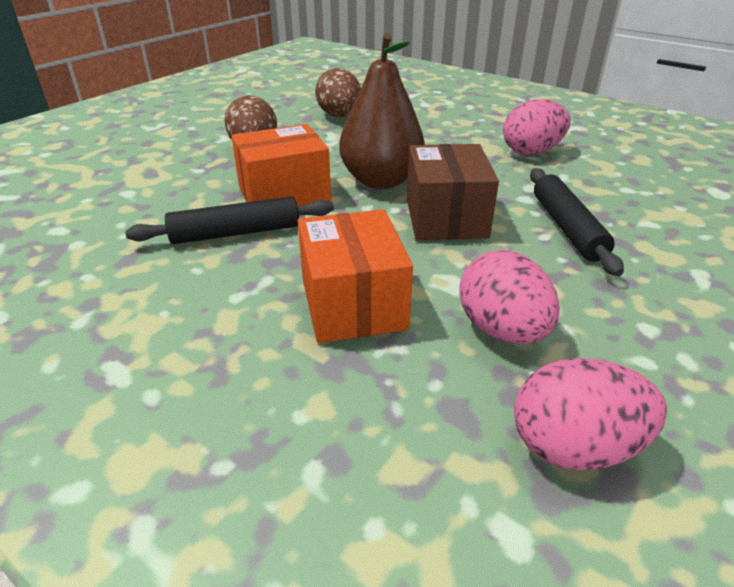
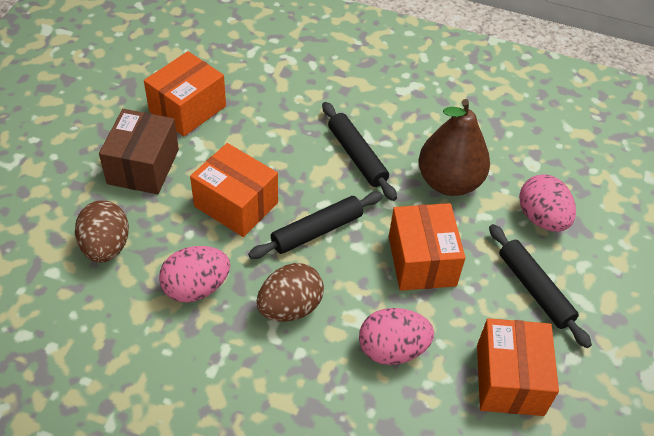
black rolling pin: [125,196,334,244] [530,168,624,276] = 2 -> [248,192,383,259] [322,102,397,201] [489,224,592,348] = 3
orange box: [231,124,331,206] [298,209,413,343] = 2 -> [144,51,226,137] [190,143,278,237] [389,203,465,291] [477,318,559,416] = 4

